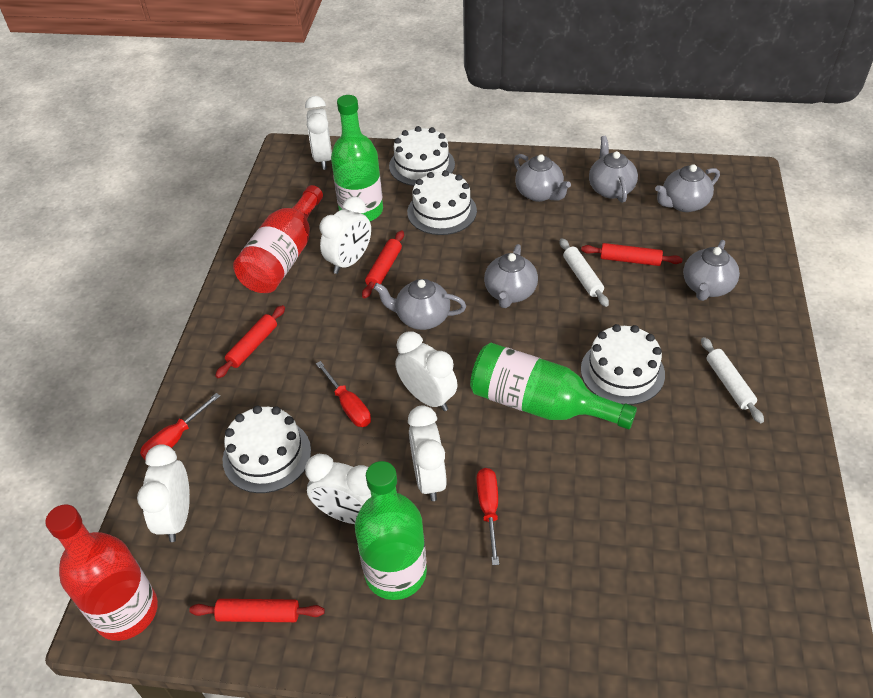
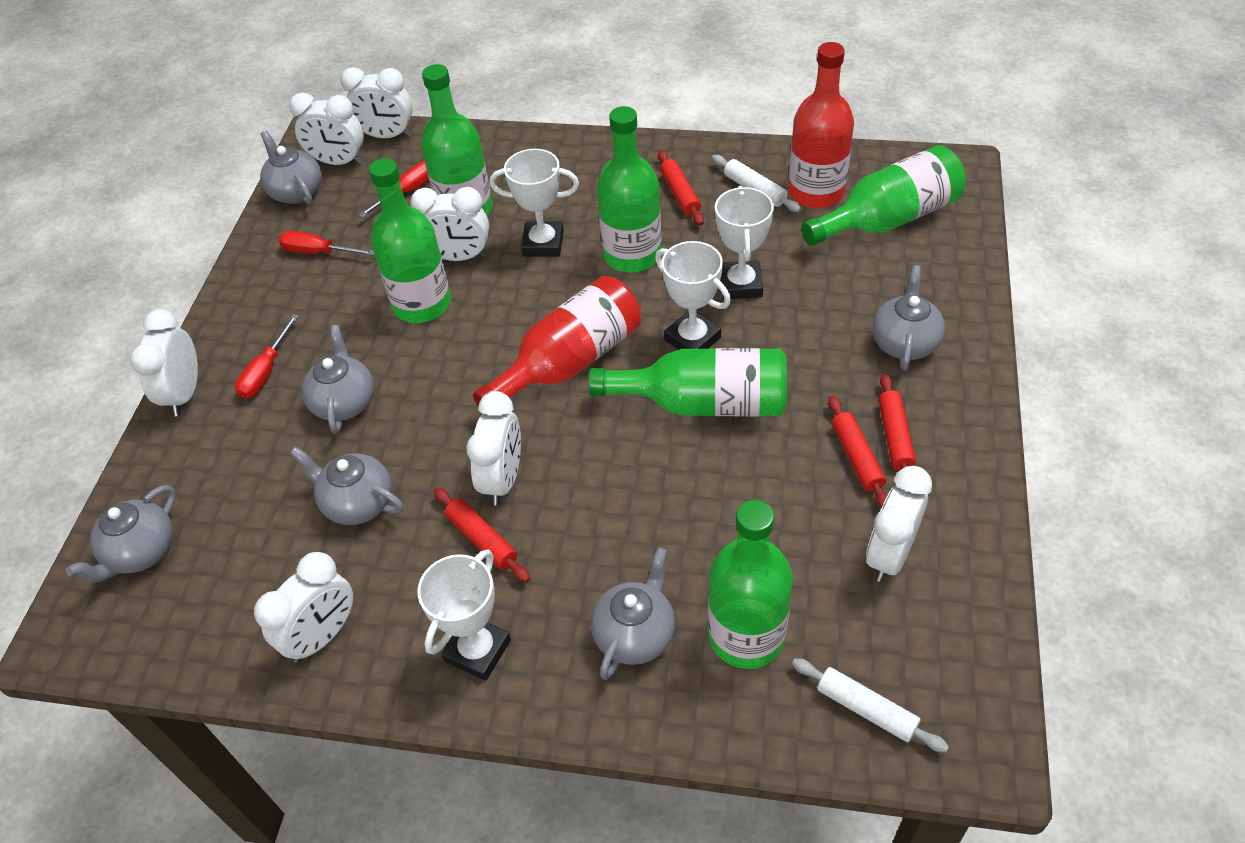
green bottle: [331,95,383,221] [355,461,427,600] [470,343,637,429] = 3 -> [369,158,451,323] [421,64,492,216] [589,348,787,417] [597,106,661,272] [708,500,793,669] [801,145,966,246] = 6
white cake: [223,406,311,493] [389,126,455,186] [407,170,477,235] [581,324,665,405] = 4 -> none = 0
white clock: [137,444,190,542] [305,96,332,170] [305,454,371,524] [320,196,371,274] [395,331,458,411] [408,405,447,501] = 6 -> [130,309,198,416] [254,552,353,663] [289,92,364,165] [340,67,413,138] [411,187,489,261] [466,391,521,506] [866,466,932,582] = 7
white trophy: none = 0 -> [418,550,511,681] [490,149,579,256] [655,241,731,350] [715,186,774,299] = 4

